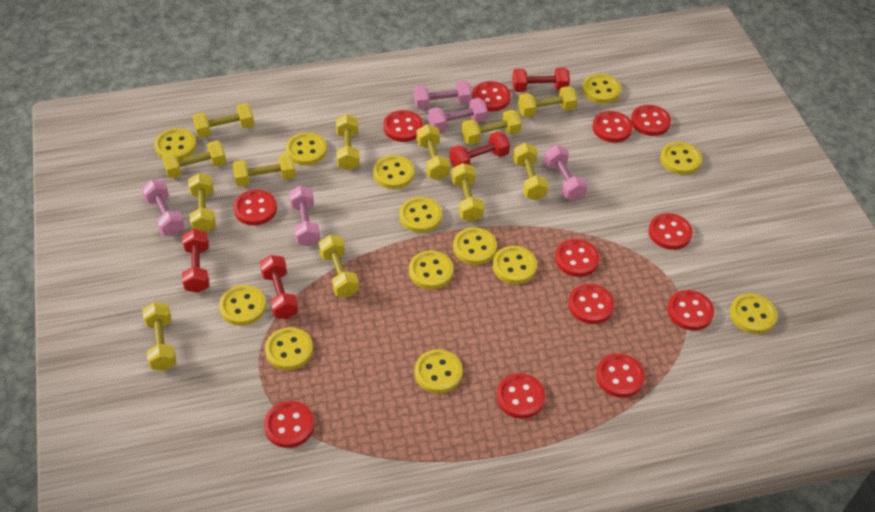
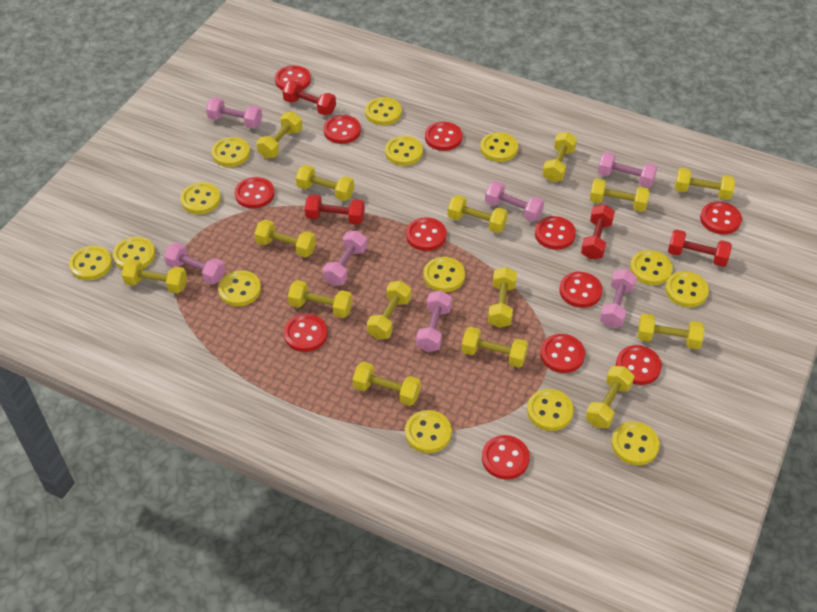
pink dumbbell: [142,179,185,236] [289,186,320,246] [414,80,472,110] [428,98,488,132] [544,145,588,201] = 5 -> [164,242,225,285] [206,97,262,129] [322,231,367,286] [416,291,452,352] [485,181,544,222] [598,152,657,188] [600,269,637,328] = 7
yellow button: [154,128,196,160] [219,285,266,326] [265,327,313,370] [286,132,327,165] [373,155,415,189] [399,197,442,233] [409,250,454,289] [414,349,463,393] [453,227,497,265] [492,246,537,284] [582,74,621,103] [660,142,702,175] [730,294,777,334] = 13 -> [69,246,112,280] [113,237,155,269] [180,182,221,214] [211,137,250,167] [218,270,261,306] [365,97,402,125] [385,136,423,166] [405,410,452,453] [423,257,465,292] [480,132,518,162] [527,389,574,431] [611,422,660,465] [630,250,673,285] [665,271,709,307] = 14
yellow dumbbell: [142,302,177,371] [162,141,226,179] [188,173,216,232] [193,103,254,138] [233,153,296,187] [319,235,359,297] [336,114,360,170] [416,124,450,180] [451,163,484,222] [462,110,522,145] [513,143,548,200] [518,86,578,118] = 12 -> [122,259,187,293] [254,219,316,257] [257,112,302,158] [288,280,353,318] [296,165,354,201] [353,362,421,406] [367,281,411,339] [448,195,508,233] [461,327,528,368] [488,267,517,328] [542,132,577,182] [586,366,635,428] [590,178,650,212] [637,313,705,349] [675,168,735,200] = 15

